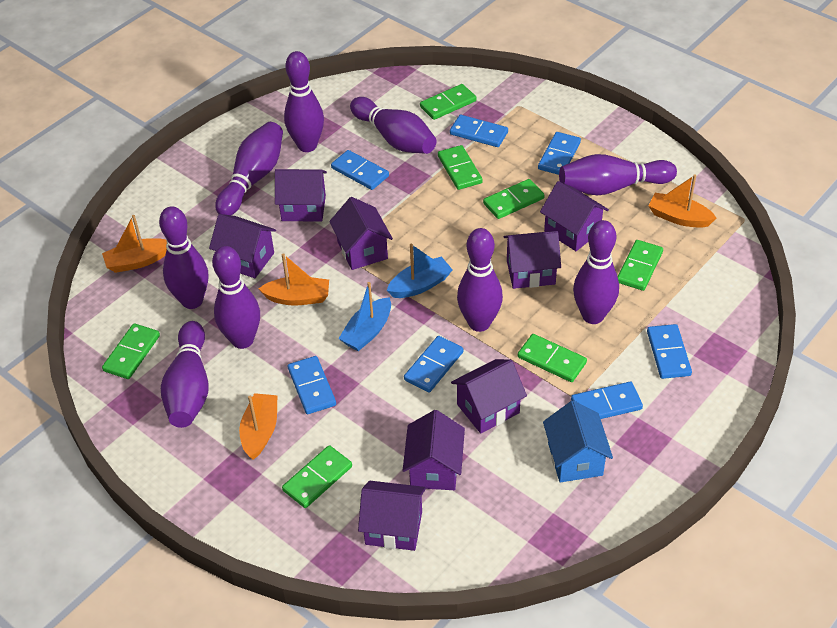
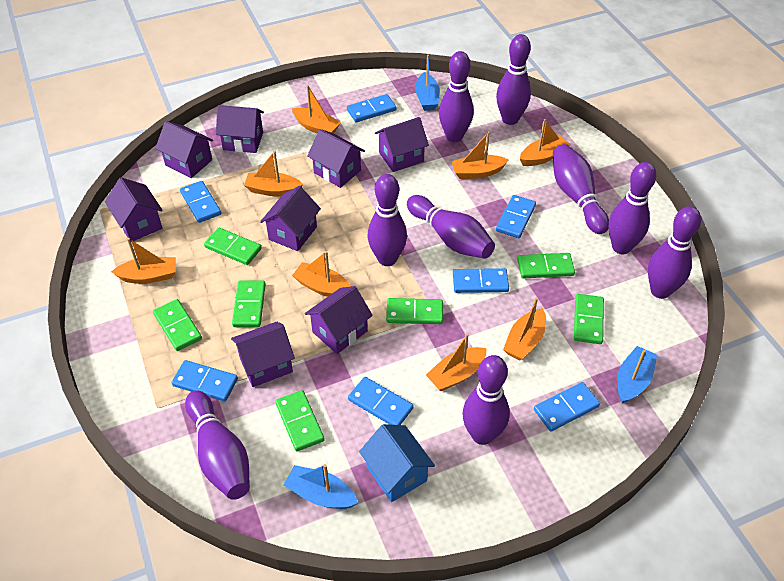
blue boat: [338,282,391,351] [387,244,453,298] = 2 -> [284,464,358,509] [415,54,440,111] [617,346,657,404] = 3
orange boat: [102,215,167,273] [239,393,277,460] [259,253,329,306] [648,174,716,228] = 4 -> [111,238,176,284] [244,151,303,197] [292,85,341,133] [292,251,351,297] [426,333,487,391] [451,132,508,179] [503,297,546,360] [520,119,570,166] = 8

